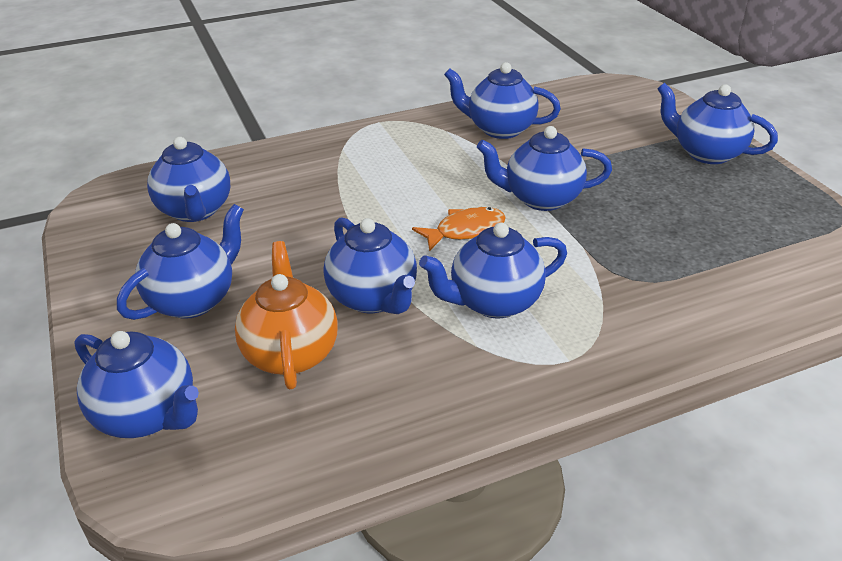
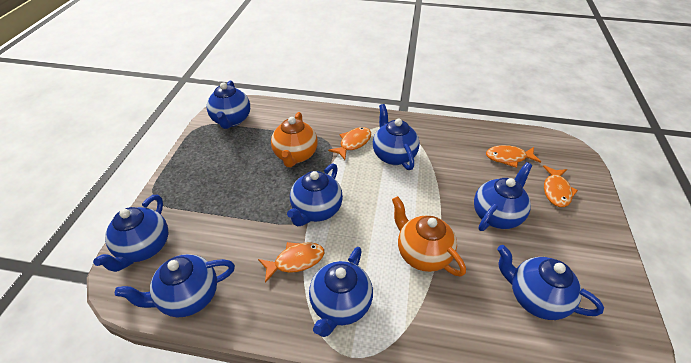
orange fish: [412,207,506,251] = 1 -> [258,242,324,283] [328,127,371,160] [486,145,541,168] [543,165,578,207] = 4
orange teapot: [235,241,338,389] = 1 -> [271,112,318,167] [392,196,466,277] = 2

